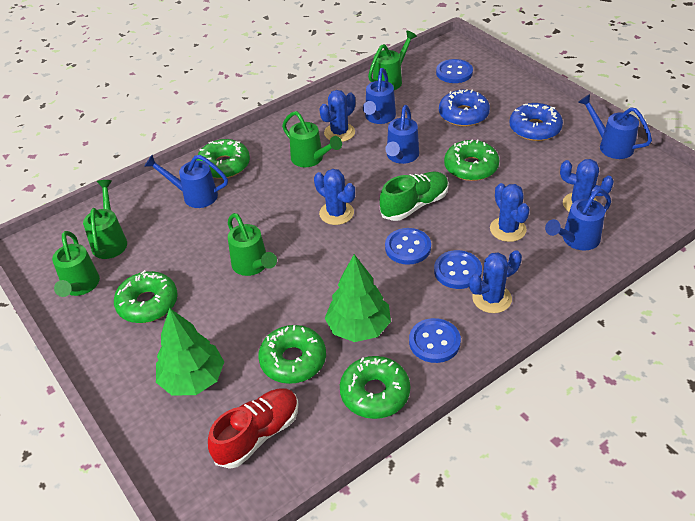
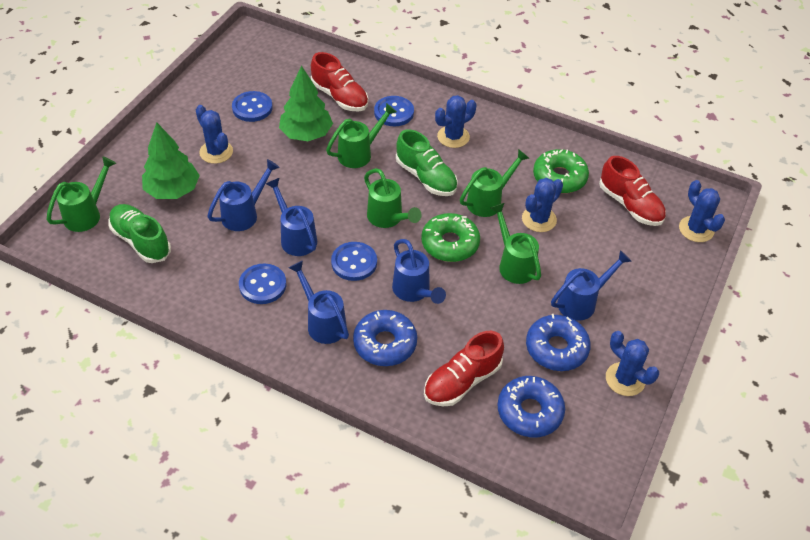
blue donut: [439,89,490,127] [509,103,563,141] = 2 -> [353,310,417,366] [497,376,565,437] [526,314,591,371] = 3
green donut: [114,270,178,323] [197,139,250,179] [258,325,326,384] [340,356,410,419] [444,140,500,181] = 5 -> [421,213,480,262] [533,149,589,193] = 2
green shoe: [380,172,449,221] = 1 -> [109,204,171,263] [396,129,458,196] = 2
red shoe: [208,388,299,469] = 1 -> [311,52,368,112] [424,331,504,406] [599,156,666,226] = 3

